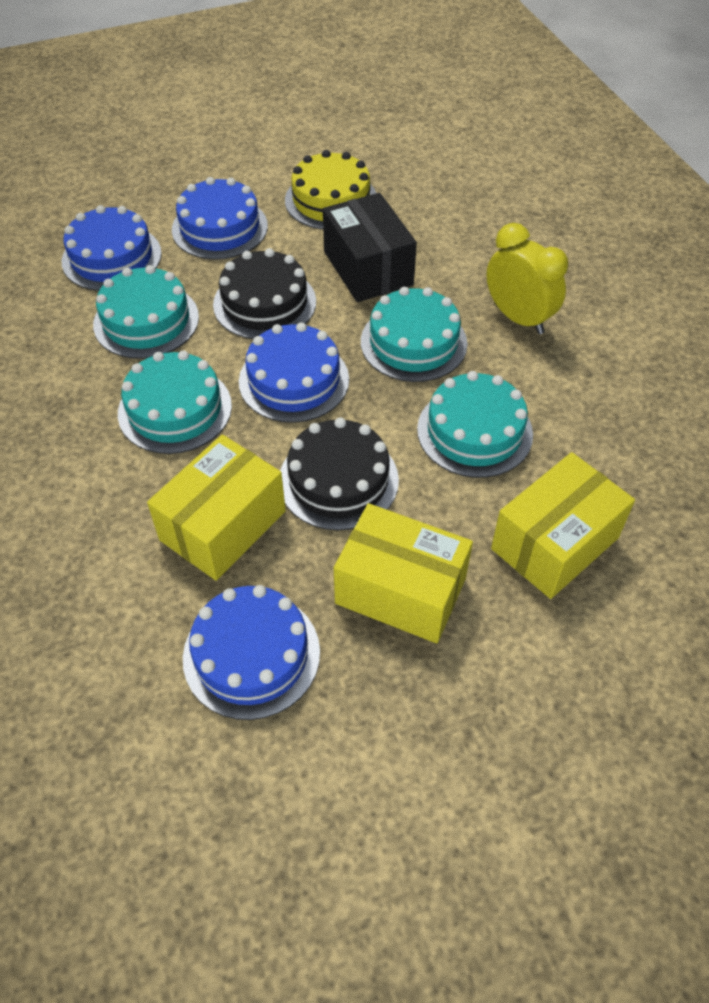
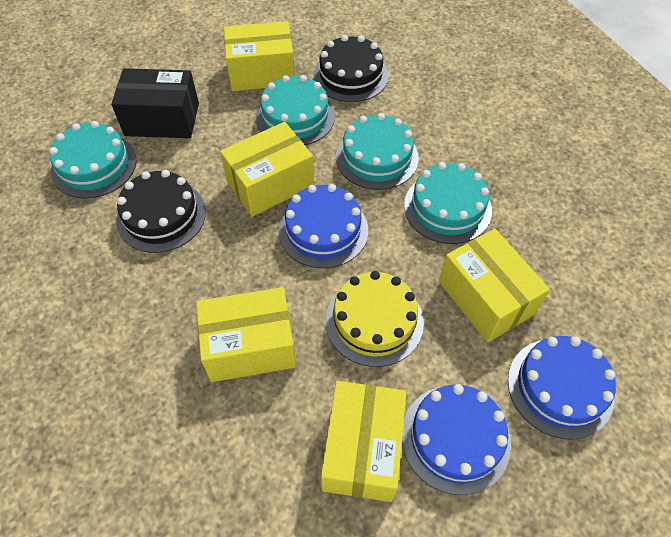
blue cake: [62,205,162,291] [172,177,268,260] [183,585,320,720] [239,322,349,423] = 4 -> [279,184,368,268] [402,384,511,495] [508,336,616,440] = 3
yellow box: [147,434,286,581] [334,503,473,643] [491,452,635,599] = 3 -> [196,287,296,382] [220,122,314,217] [224,21,295,91] [321,381,407,502] [439,229,550,342] = 5
yellow clock: [487,223,568,334] = 1 -> none = 0

